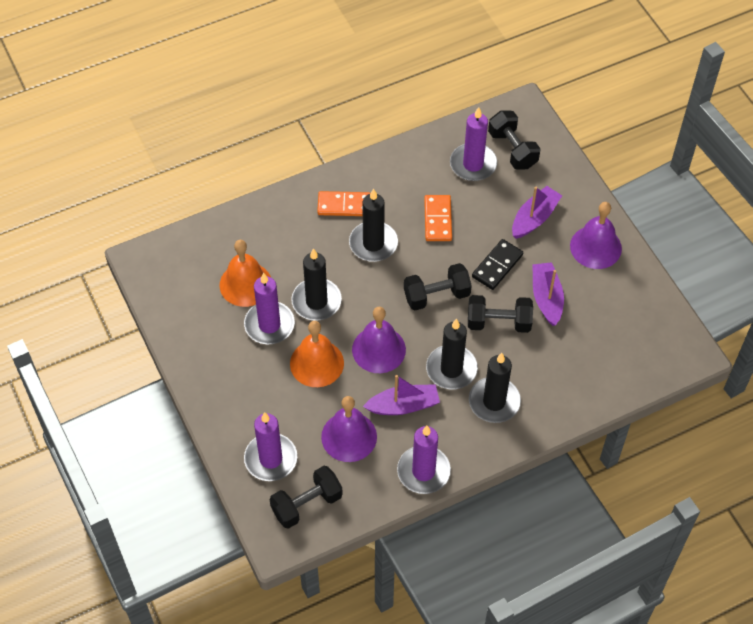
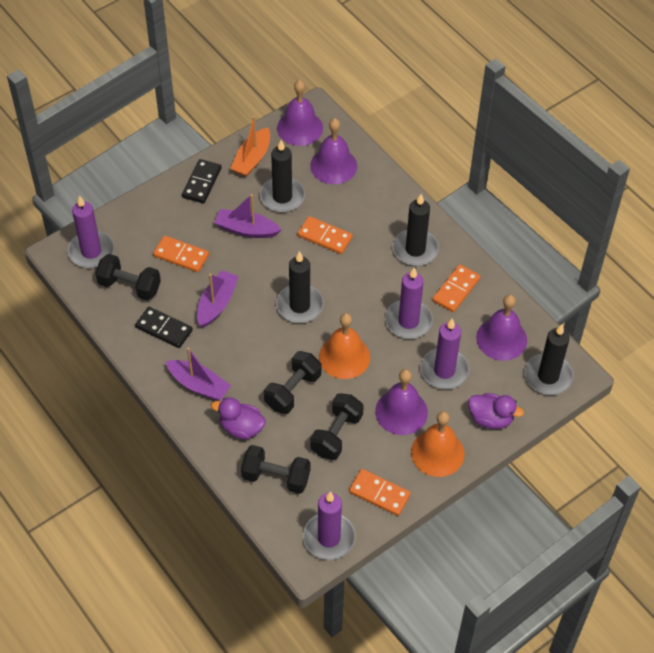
black domino: [472,239,523,290] = 1 -> [135,307,193,348] [182,159,222,203] = 2
orange boat: none = 0 -> [230,116,270,177] = 1
orange domino: [317,191,371,216] [424,195,452,241] = 2 -> [153,236,209,272] [298,216,353,254] [349,469,411,516] [433,264,480,312] = 4
purple bell: [321,396,377,462] [352,307,406,373] [570,202,622,269] = 3 -> [277,80,323,146] [310,118,357,184] [375,369,428,435] [476,295,527,361] = 4
purple duck: none = 0 -> [211,397,266,440] [468,393,524,429] = 2

